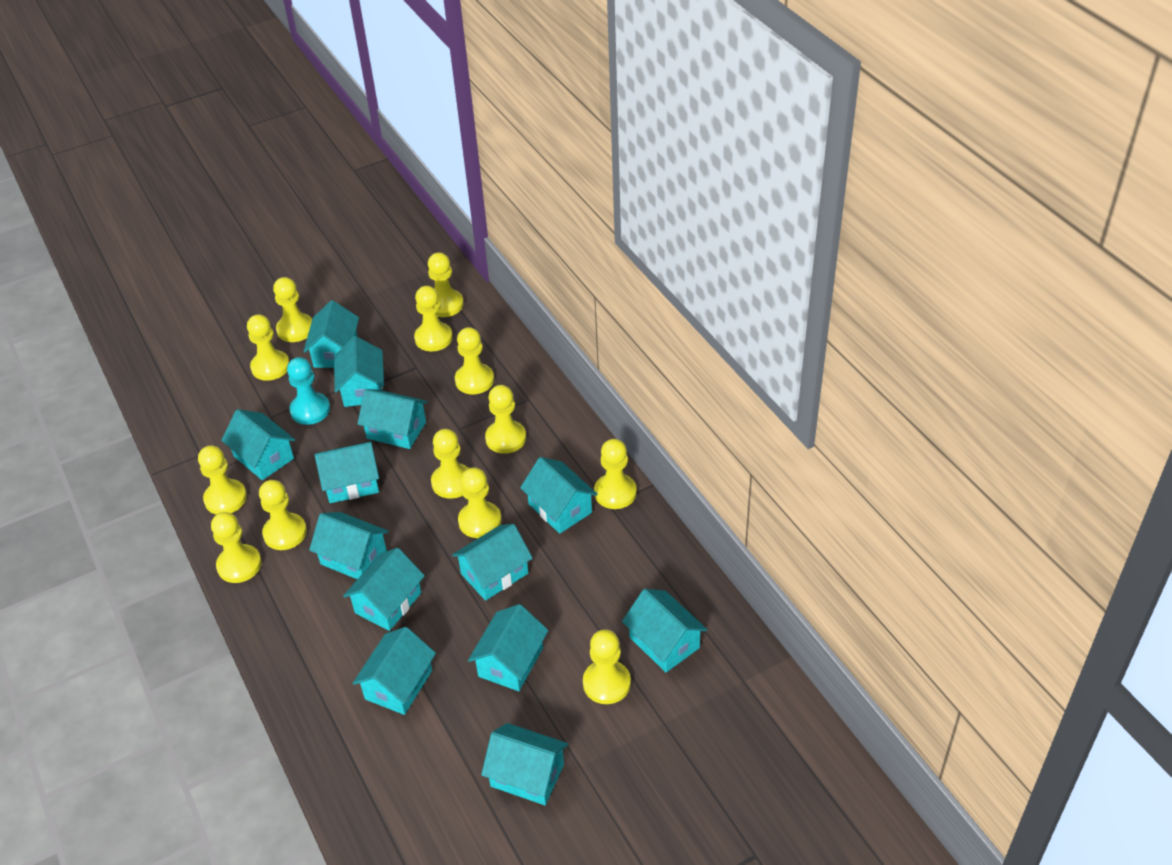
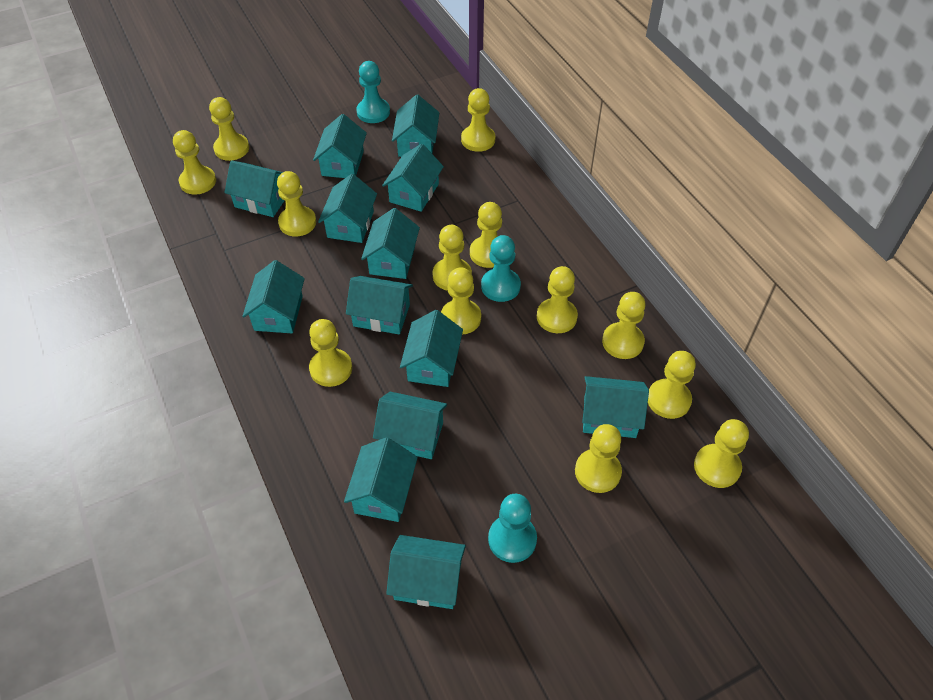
turquoise pawn: [287,357,330,425] = 1 -> [356,61,390,123] [481,235,521,302] [488,494,537,563] = 3

